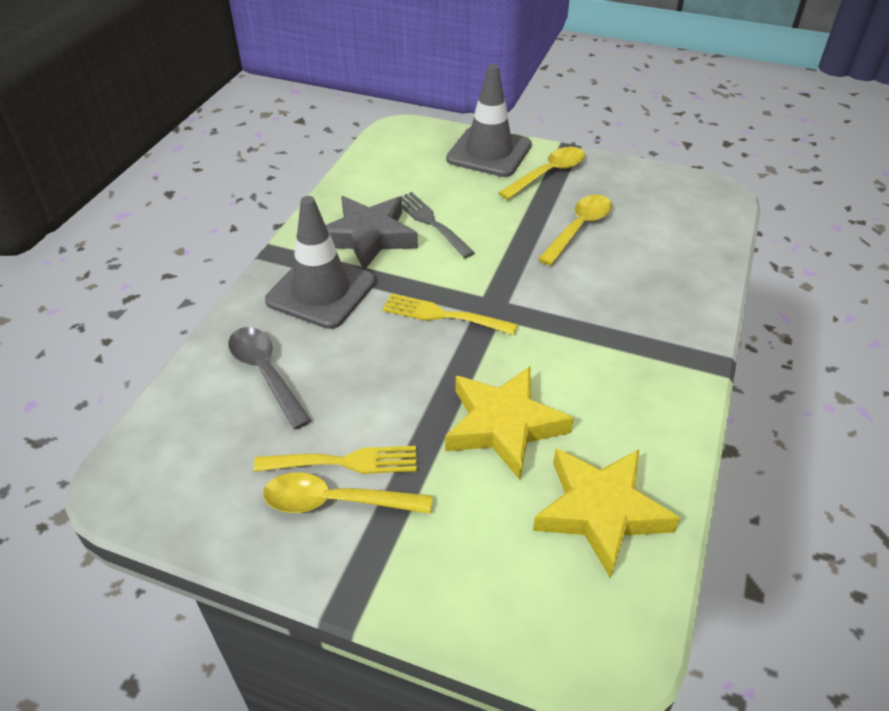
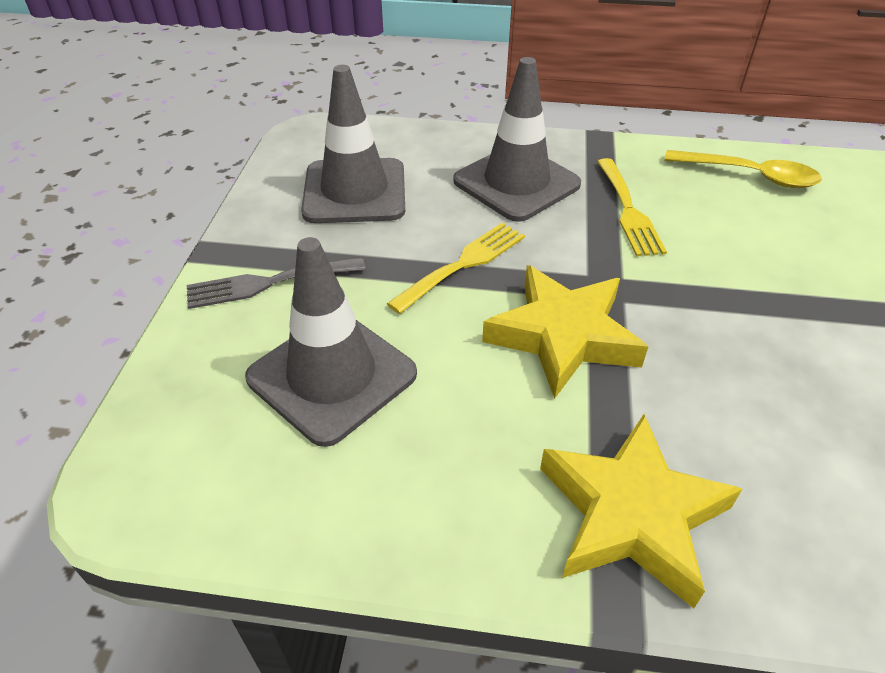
grey spoon: [228,327,311,430] = 1 -> none = 0
grey star: [326,196,418,270] = 1 -> none = 0
grey traffic cone: [265,196,375,329] [446,64,532,177] = 2 -> [245,237,417,447] [301,65,405,223] [453,57,581,222] = 3
yellow spoon: [263,472,432,514] [498,147,585,200] [538,195,612,266] = 3 -> [664,150,822,188] = 1

